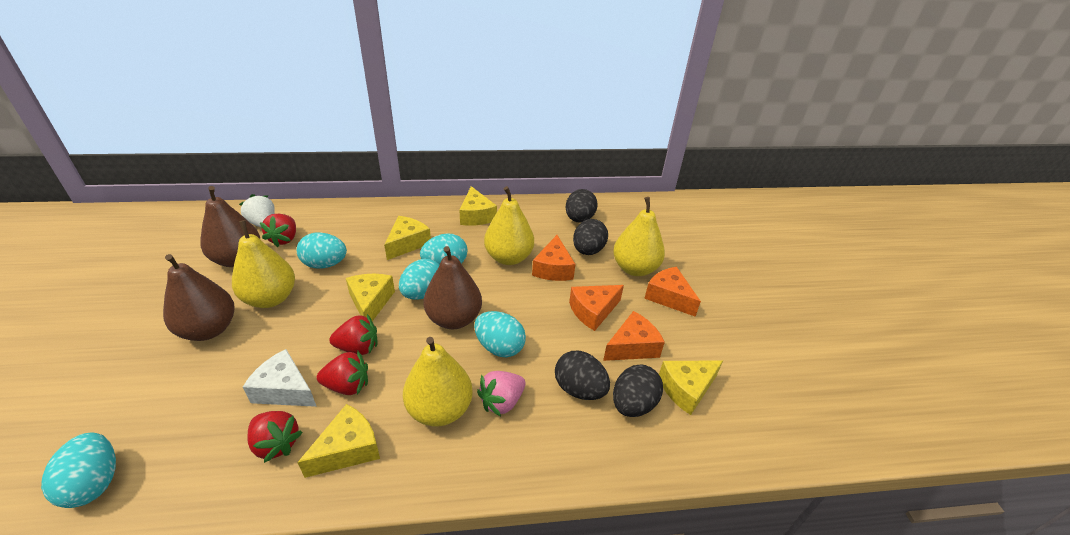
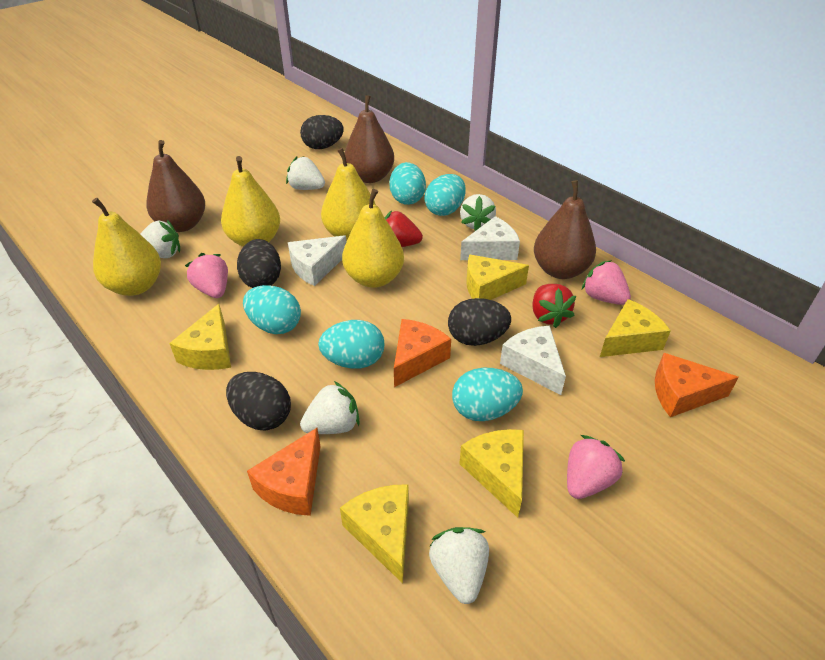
orange cheese: [532,235,575,281] [569,285,624,331] [603,311,665,361] [644,267,701,317] = 4 -> [247,428,320,516] [394,319,451,387] [655,353,739,417] = 3
pink strawberry: [477,371,525,417] = 1 -> [185,253,228,298] [567,435,625,499] [582,260,631,305] = 3
red strawberry: [248,411,303,463] [260,214,296,247] [317,351,368,395] [329,314,377,355] = 4 -> [385,211,423,247] [532,284,576,328] = 2
white cheese: [243,349,317,407] = 1 -> [288,235,347,286] [460,216,520,260] [500,325,566,395] = 3
white strawberry: [239,194,275,228] = 1 -> [141,220,180,258] [286,156,325,190] [300,381,360,434] [429,527,489,604] [460,194,496,231] = 5

